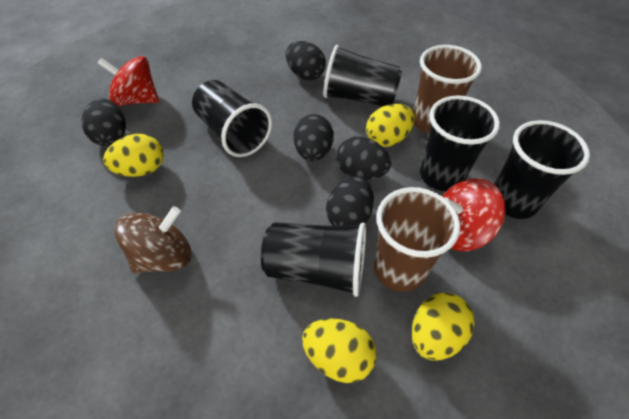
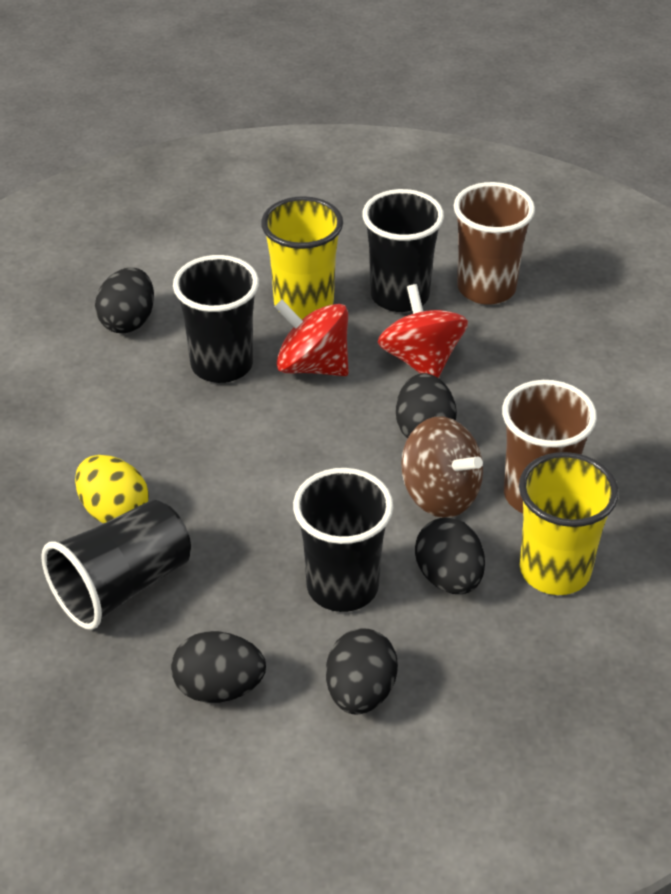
black cup: [192,80,272,157] [261,222,366,297] [323,45,402,106] [420,96,500,191] [494,120,590,219] = 5 -> [41,500,191,630] [173,255,259,383] [293,468,393,612] [362,189,444,312] = 4
yellow cup: none = 0 -> [261,196,343,320] [519,452,619,595] = 2
yellow egg: [103,134,164,177] [302,318,377,383] [366,104,415,147] [412,293,475,361] = 4 -> [75,455,149,524] = 1

